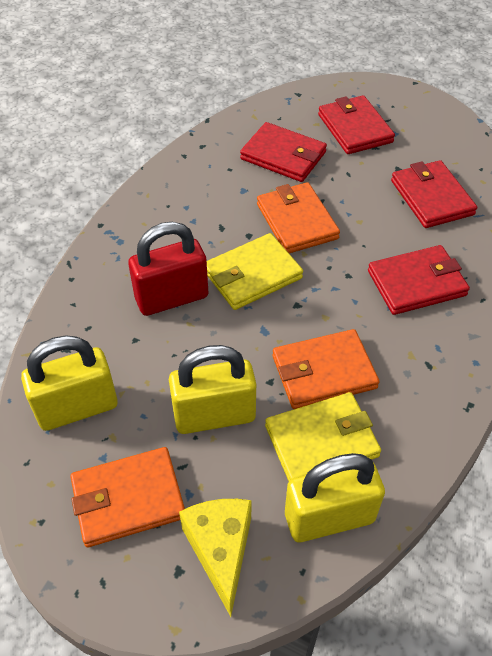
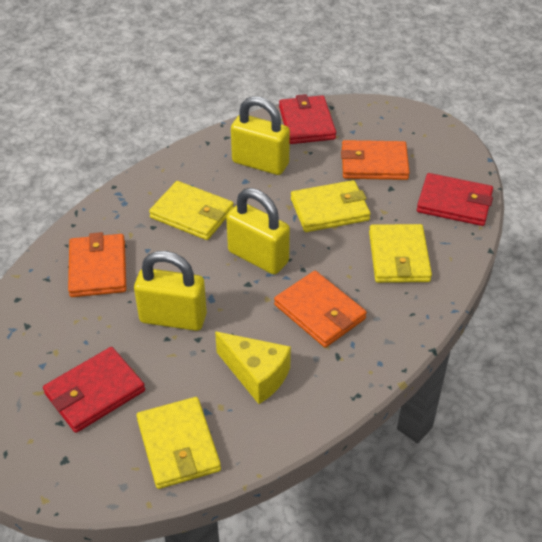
red padlock: [128,222,209,316] = 1 -> none = 0
red wallet: [240,122,327,182] [318,95,395,154] [368,245,470,315] [391,160,477,228] = 4 -> [43,347,145,433] [279,94,336,144] [417,173,493,226] = 3
yellow wallet: [207,233,303,310] [265,392,381,481] = 2 -> [137,397,221,489] [149,181,234,240] [291,180,371,232] [369,224,432,283] = 4

